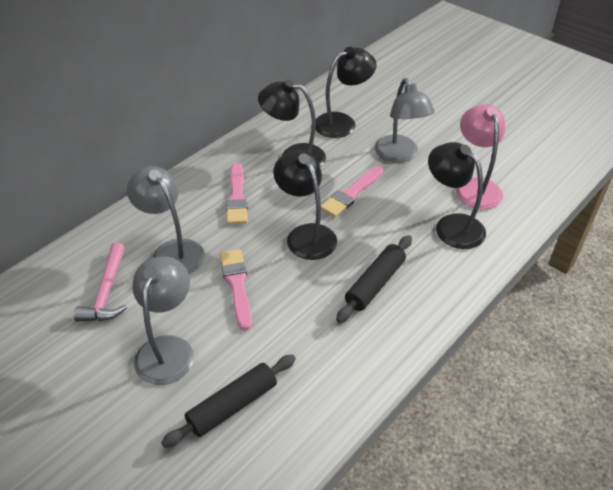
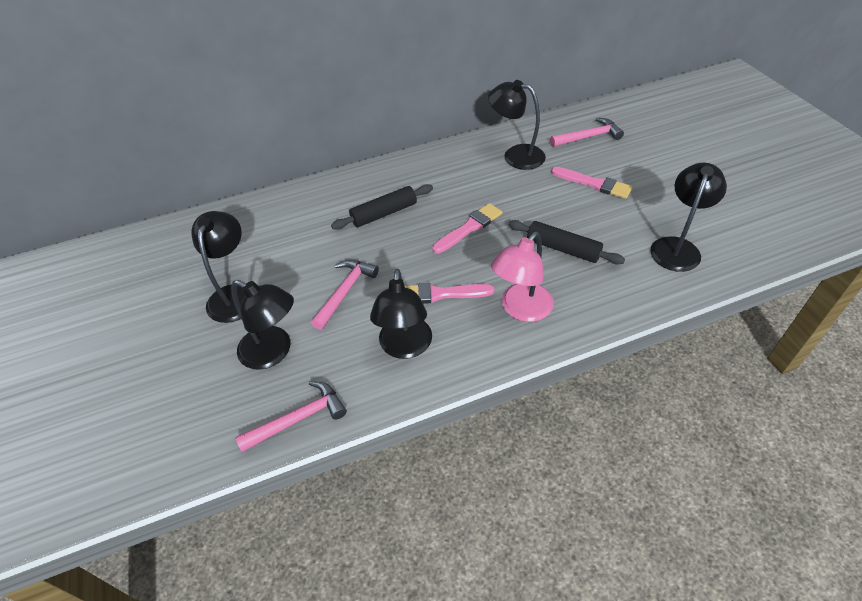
black lamp: [258,80,326,167] [273,150,337,260] [315,47,377,138] [428,142,486,249] = 4 -> [192,211,245,323] [231,280,294,370] [370,269,432,359] [488,80,546,170] [650,163,727,272] = 5
grey lamp: [127,166,205,274] [132,256,194,385] [374,78,435,163] = 3 -> none = 0
pink hammer: [74,243,127,321] = 1 -> [235,381,347,452] [311,260,379,330] [550,118,624,147] = 3

